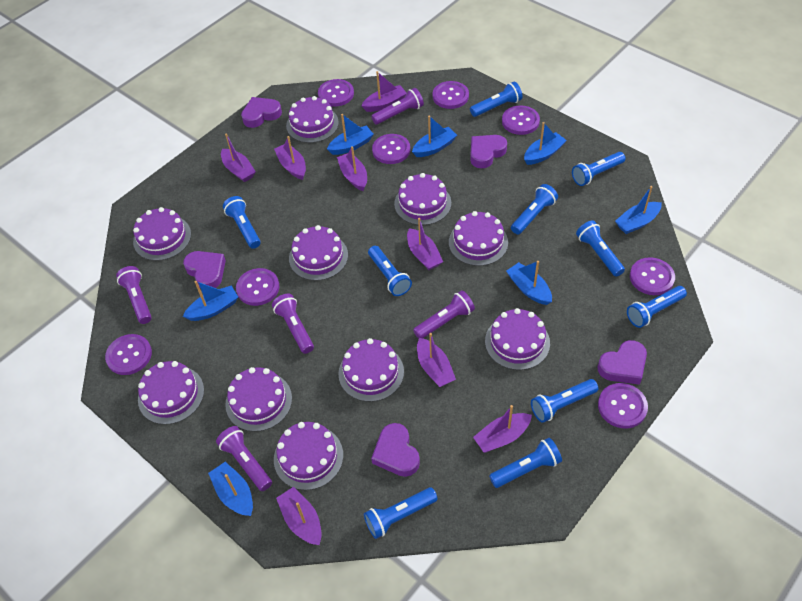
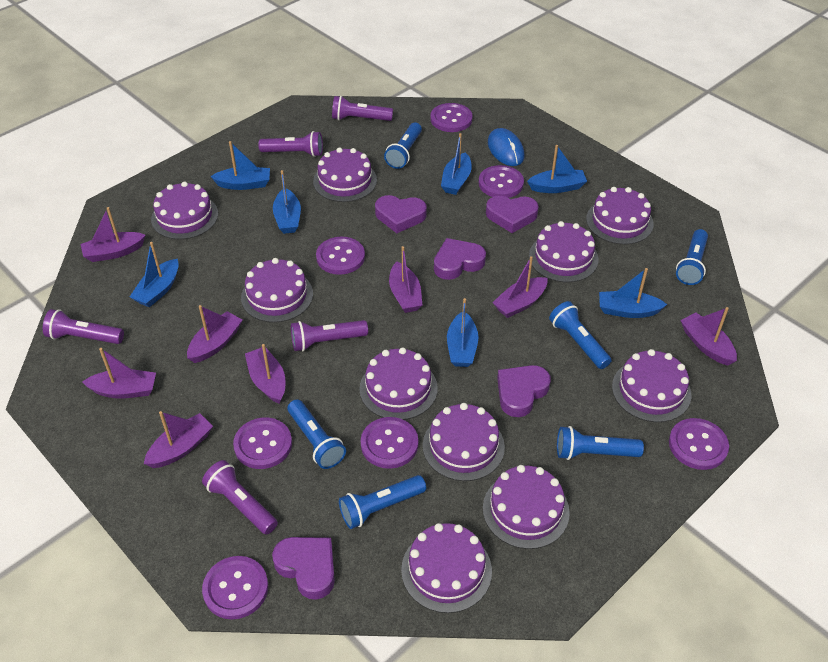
blue flashlight: [223,196,261,249] [364,487,438,539] [368,246,412,296] [470,81,523,117] [489,438,562,488] [511,184,558,235] [531,379,598,423] [572,152,626,186] [576,220,625,277] [627,286,687,328] = 10 -> [288,399,346,469] [339,475,426,529] [384,123,422,169] [549,301,612,369] [557,426,644,460] [676,229,708,285] = 6
blue mouse: none = 0 -> [488,128,524,166] = 1
purple button: [105,334,152,375] [236,268,279,306] [318,79,354,107] [372,134,410,164] [433,81,469,109] [502,105,540,135] [598,383,648,428] [630,257,675,295] = 8 -> [202,556,268,620] [233,418,292,469] [316,237,365,275] [361,417,418,469] [430,103,473,132] [479,165,524,198] [669,418,729,470] = 7

